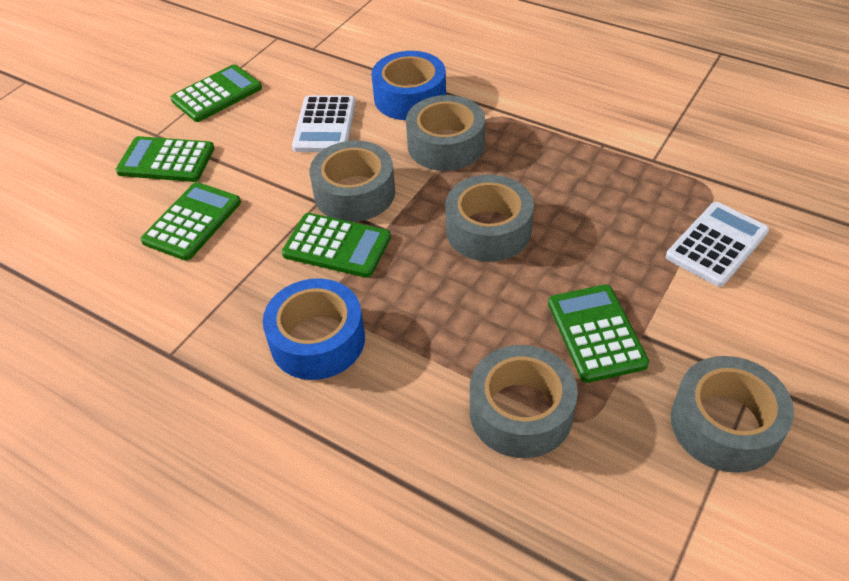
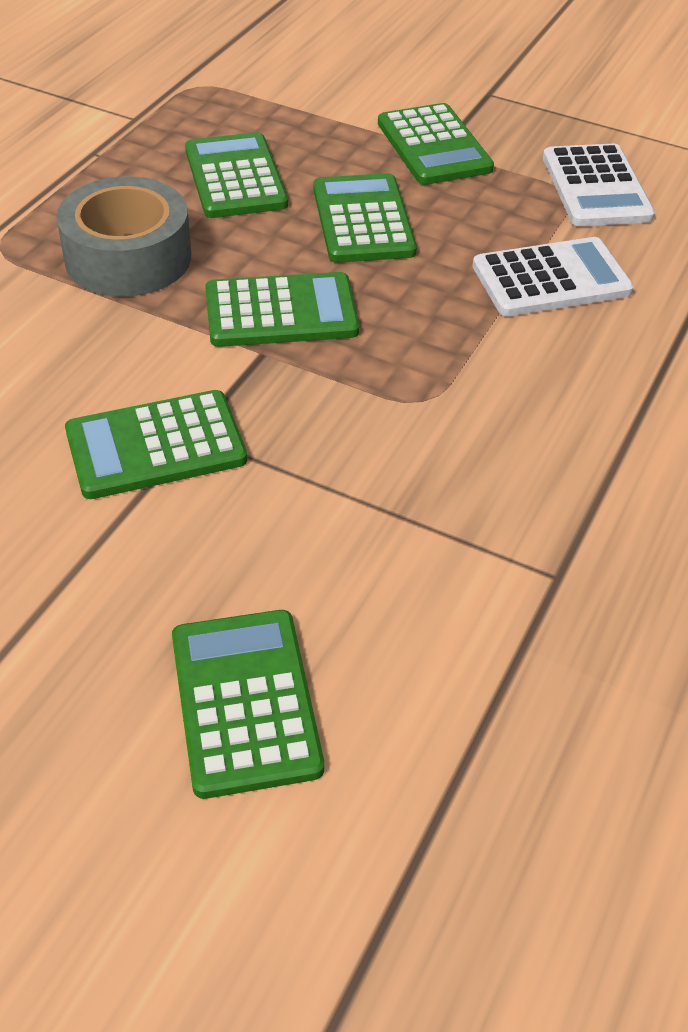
blue tape: [263,278,365,380] [371,51,446,120] = 2 -> none = 0
green calculator: [115,136,215,182] [140,182,241,261] [170,64,262,122] [282,213,391,278] [548,284,649,383] = 5 -> [65,390,247,499] [172,610,324,799] [185,132,288,218] [205,272,359,347] [313,173,417,263] [378,103,494,185] = 6
grey tape: [310,141,395,222] [406,95,485,171] [445,175,534,262] [470,345,578,458] [671,356,794,473] = 5 -> [56,177,191,297] = 1

